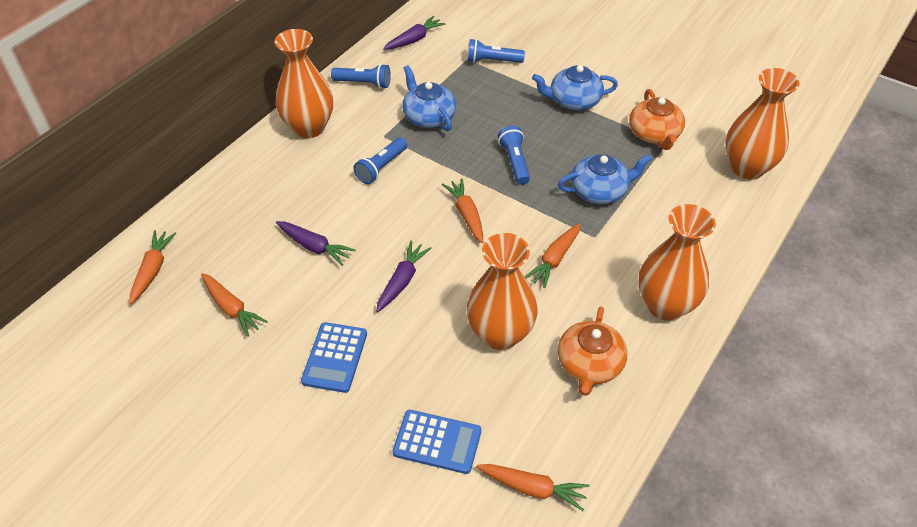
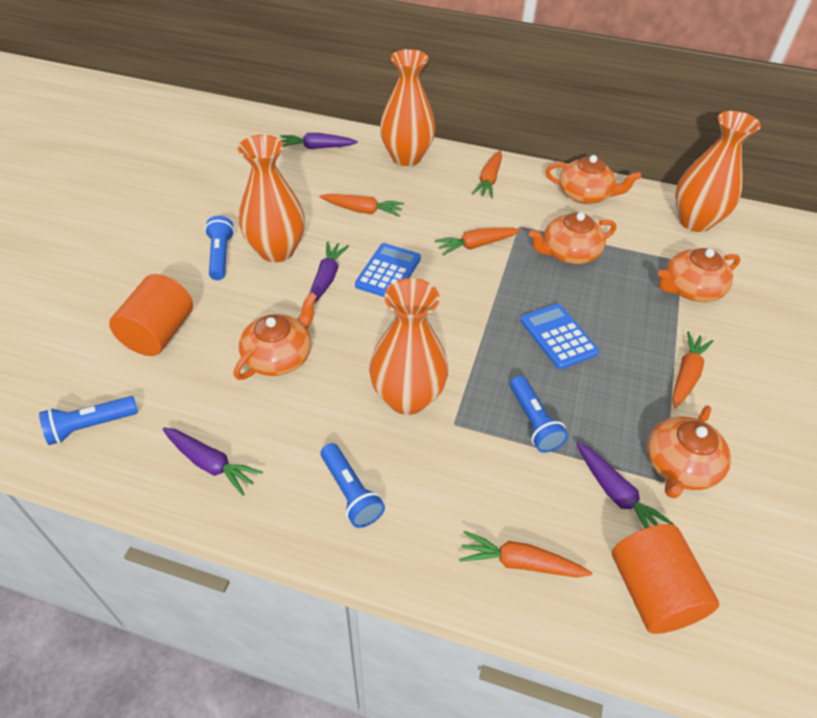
blue teapot: [402,65,456,131] [532,65,618,110] [558,154,652,204] = 3 -> none = 0
orange cylinder: none = 0 -> [109,274,193,356] [612,524,719,634] = 2
orange teapot: [558,307,627,396] [629,89,685,150] = 2 -> [234,293,317,380] [529,212,616,264] [545,155,641,204] [647,405,731,498] [658,248,740,302] = 5
purple carrot: [276,221,356,266] [376,241,432,312] [383,16,446,50] = 3 -> [162,428,263,496] [280,133,358,149] [309,242,349,304] [576,442,674,528] = 4

